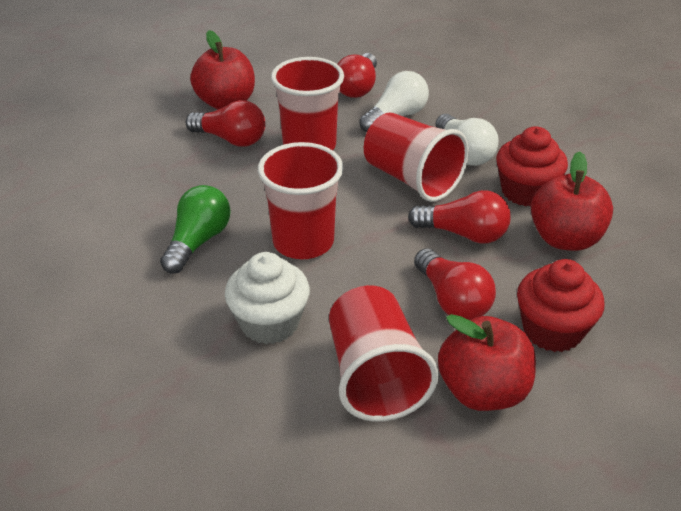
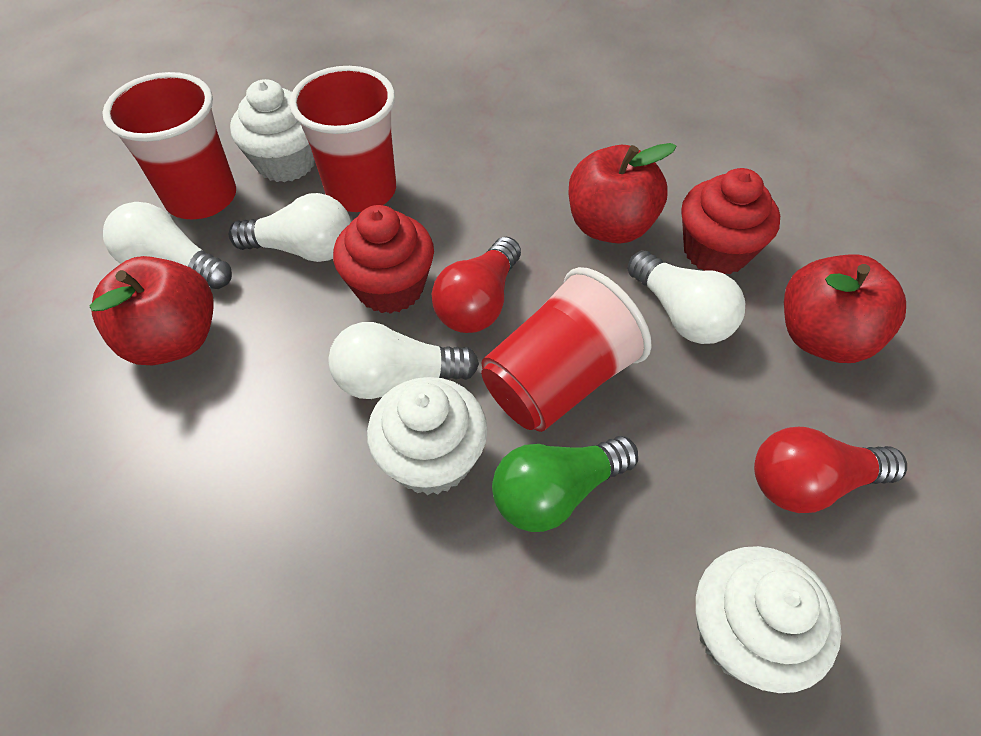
red cup: [258,142,344,259] [271,57,344,150] [329,285,439,421] [364,113,469,202] = 4 -> [102,72,236,219] [289,66,396,212] [481,267,652,432] = 3
red light bulb: [186,100,265,147] [337,53,377,98] [408,190,511,244] [414,248,496,320] = 4 -> [432,237,521,333] [754,427,907,513] = 2
white cupcake: [225,252,310,344] = 1 -> [230,79,315,182] [367,377,488,495] [696,546,841,693] = 3
white light bulb: [360,71,429,132] [435,114,499,166] = 2 -> [103,202,232,289] [229,193,351,262] [328,322,479,399] [627,250,745,344] = 4

